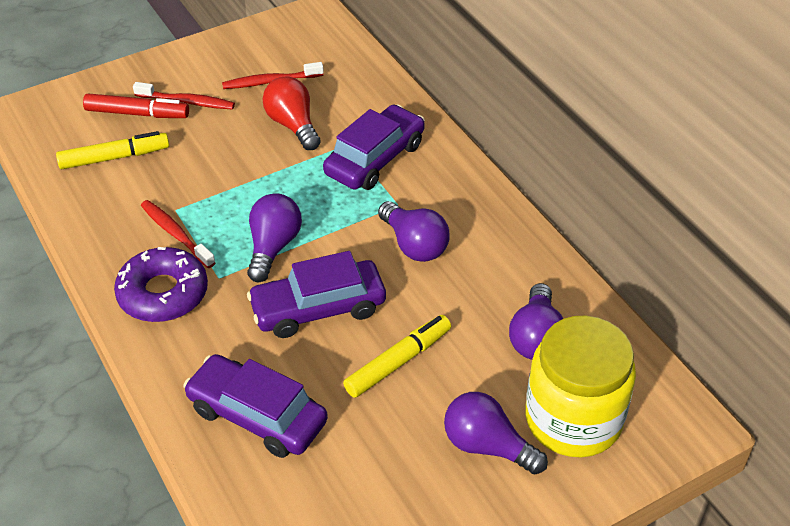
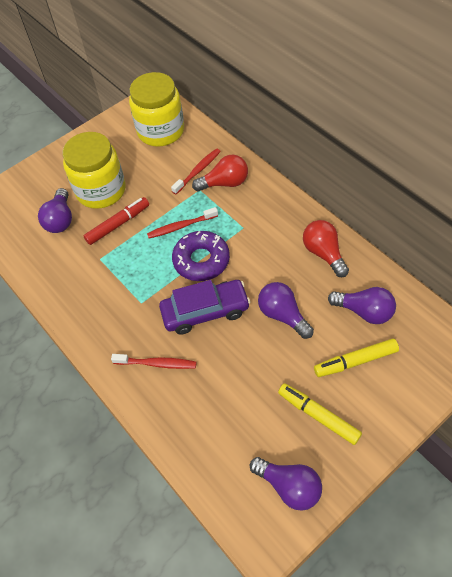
purple car: [183,354,328,458] [247,251,386,338] [323,105,425,190] = 3 -> [159,280,251,335] = 1
red light bulb: [262,76,321,150] = 1 -> [192,155,248,192] [303,220,349,277] = 2
yellow jar: [525,315,636,457] = 1 -> [63,132,126,209] [129,72,184,147] = 2

